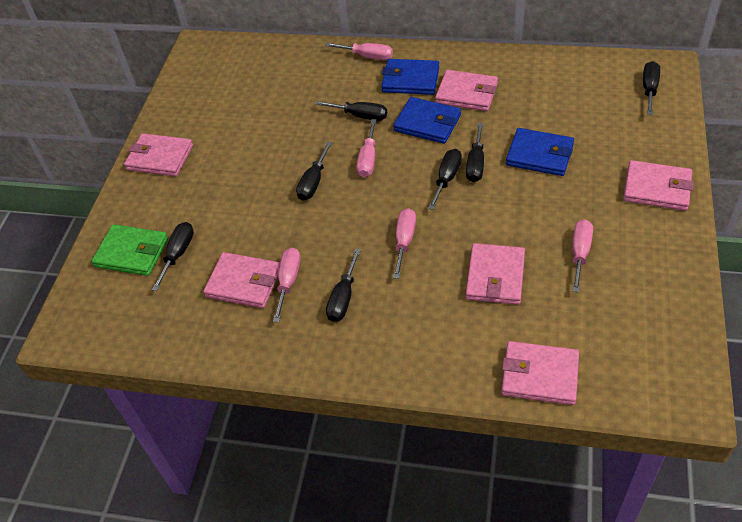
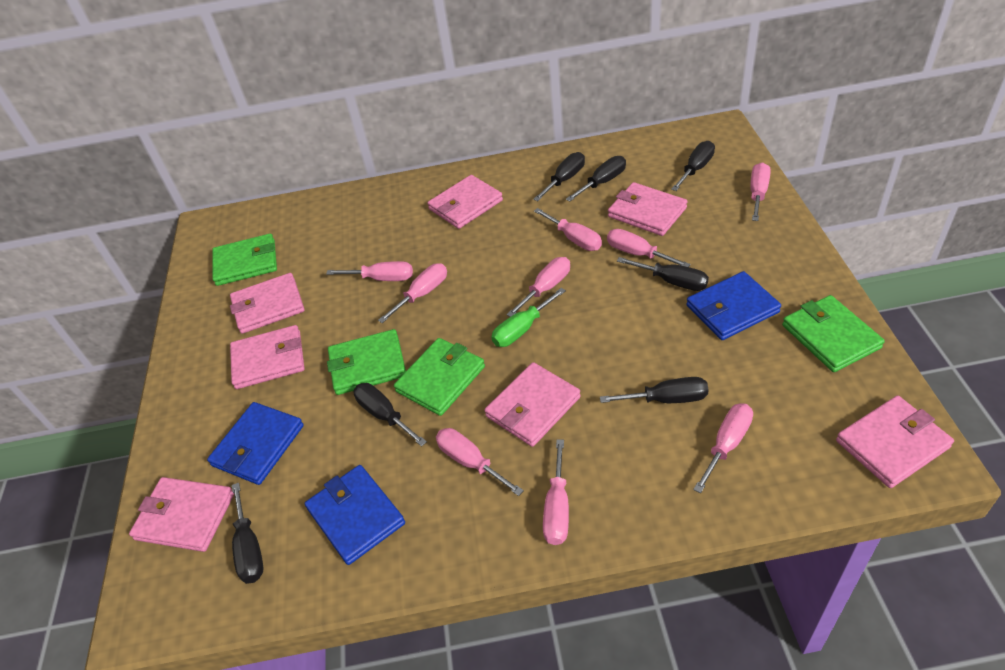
green screwdriver: none = 0 -> [491,288,566,347] = 1
green wallet: [91,224,168,276] = 1 -> [212,234,277,286] [327,329,406,395] [394,338,485,416] [782,295,885,372] = 4
pink screwdriver: [273,248,300,322] [325,43,393,60] [357,119,376,177] [393,208,416,279] [572,220,593,292] = 5 -> [326,261,413,281] [378,263,447,323] [436,428,524,496] [506,257,570,317] [534,208,602,251] [543,440,569,545] [607,229,691,267] [693,403,753,493] [750,162,770,221] = 9
pink wallet: [124,133,193,177] [203,252,280,308] [435,70,498,111] [466,243,525,305] [501,341,579,405] [623,160,694,211] = 6 -> [129,477,234,552] [230,273,305,334] [230,325,305,389] [427,175,503,229] [484,362,581,447] [608,182,688,236] [836,395,954,488] = 7

